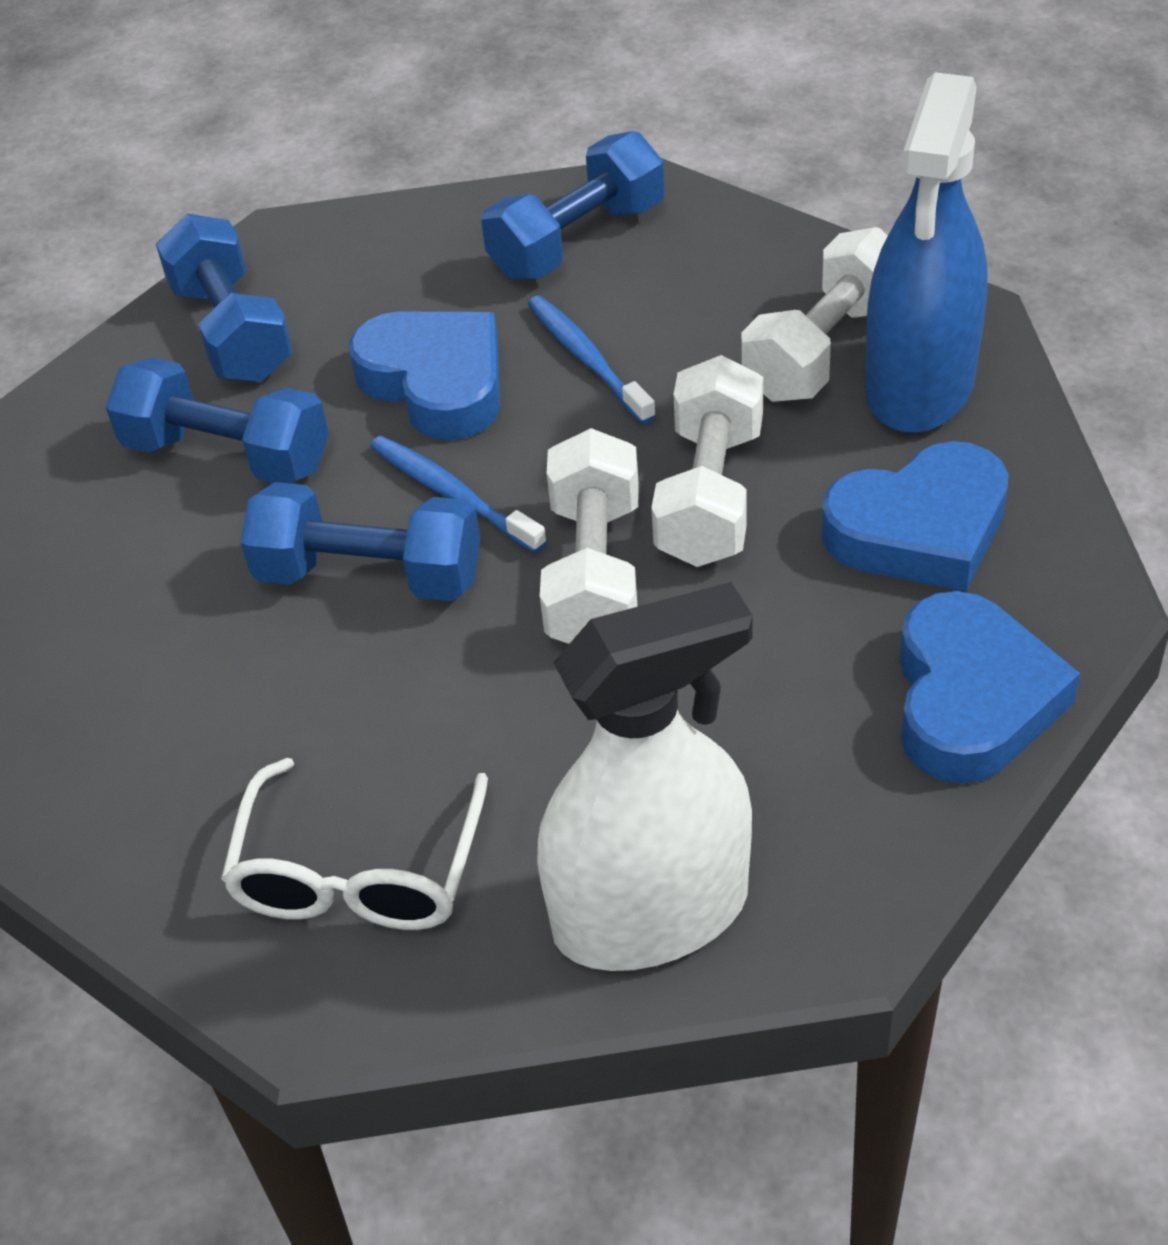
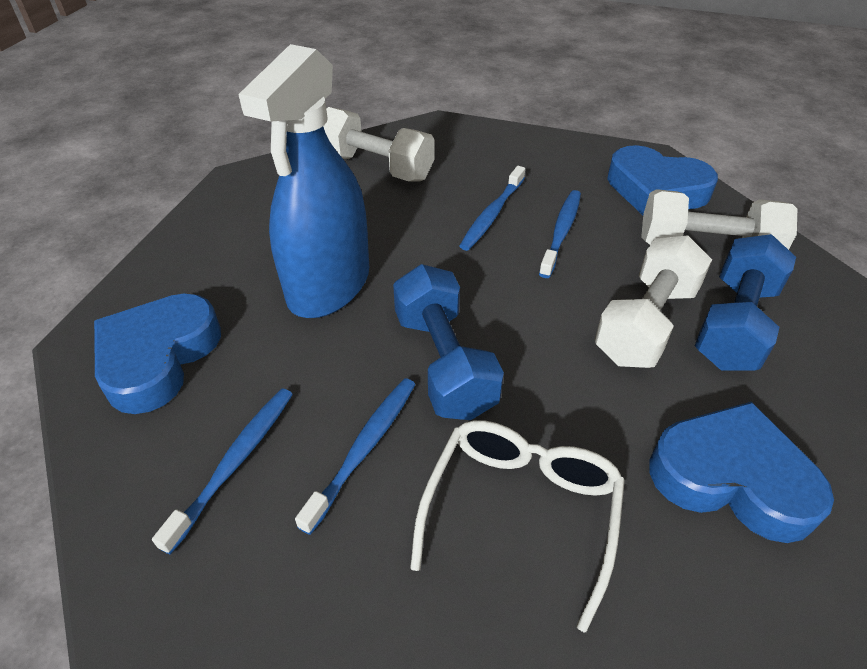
blue dumbbell: [106,357,329,483] [156,214,293,382] [241,482,480,601] [481,131,665,280] = 4 -> [393,264,504,420] [695,234,796,370] = 2
blue toothbrush: [370,436,547,553] [528,296,656,424] = 2 -> [152,389,293,554] [295,378,416,535] [460,166,525,251] [539,190,581,278] = 4
white spray bottle: [537,582,753,971] = 1 -> none = 0

